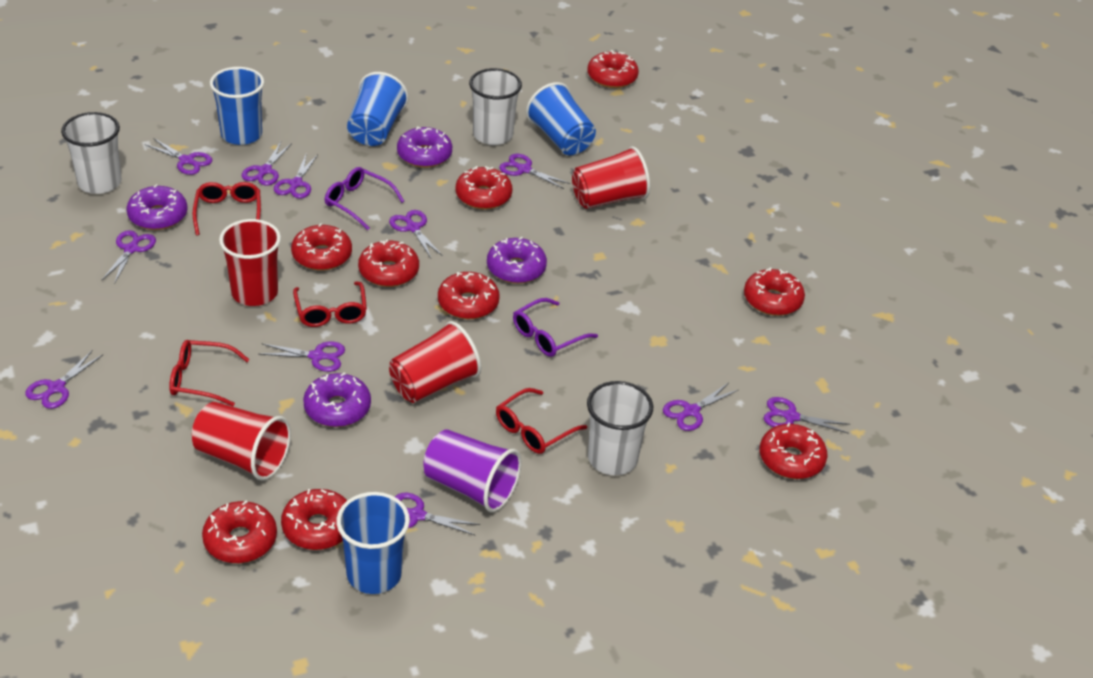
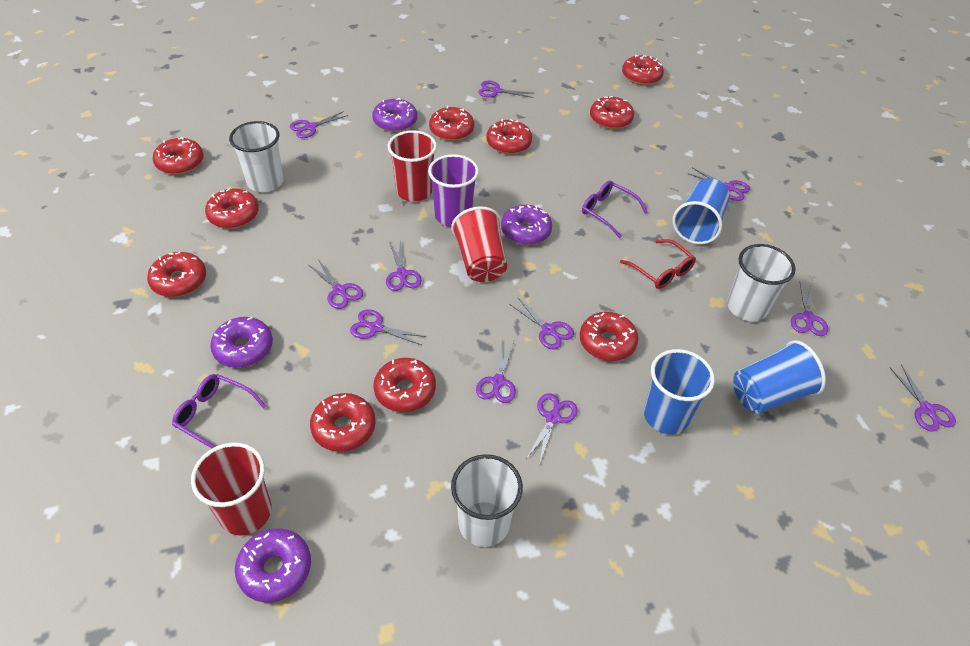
blue cup: [210,67,264,145] [336,492,410,594] [347,72,408,146] [526,82,596,155] = 4 -> [644,349,715,434] [672,178,730,244] [733,340,826,414] = 3
red cup: [192,402,291,481] [219,219,281,306] [389,321,481,403] [572,146,650,209] = 4 -> [191,442,272,535] [388,130,437,201] [451,206,507,282] = 3
red donut: [202,500,277,563] [281,489,347,550] [291,223,352,271] [358,239,419,287] [438,272,500,319] [456,166,512,210] [588,50,639,88] [744,267,805,316] [760,422,827,479] = 9 -> [147,252,206,297] [153,137,204,174] [205,188,259,229] [310,393,376,452] [373,358,436,412] [429,106,474,141] [486,119,532,154] [580,312,638,361] [590,96,634,129] [622,55,664,85] = 10
red glasses: [169,340,250,406] [193,182,261,235] [293,281,367,327] [496,388,587,454] = 4 -> [620,239,696,289] = 1

